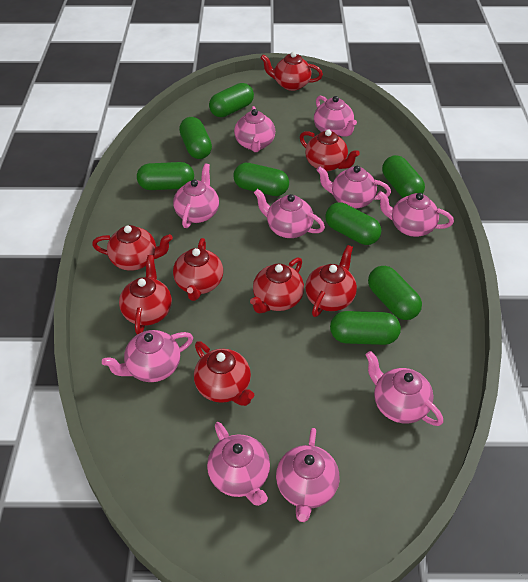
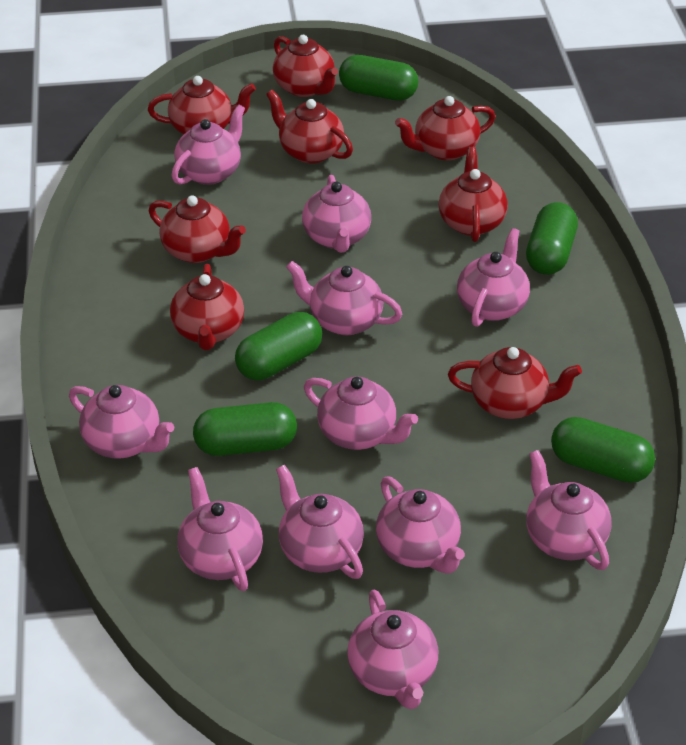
green capsule: [137,162,194,190] [179,117,212,159] [209,83,254,117] [233,163,289,196] [325,202,381,245] [330,311,401,345] [368,266,422,320] [382,155,425,198] = 8 -> [193,402,297,456] [235,312,322,380] [339,55,418,101] [526,202,578,275] [551,417,655,483] = 5
pink teapot: [102,330,193,382] [173,163,219,228] [207,422,270,506] [234,106,275,152] [254,189,325,238] [276,428,340,522] [314,96,357,137] [316,166,391,209] [365,351,443,426] [377,191,454,237] = 10 -> [69,385,174,458] [172,105,245,185] [177,467,263,591] [276,465,364,579] [286,261,402,335] [302,175,371,253] [304,376,418,450] [347,590,438,709] [376,477,465,574] [457,228,530,327] [526,450,611,570] = 11

